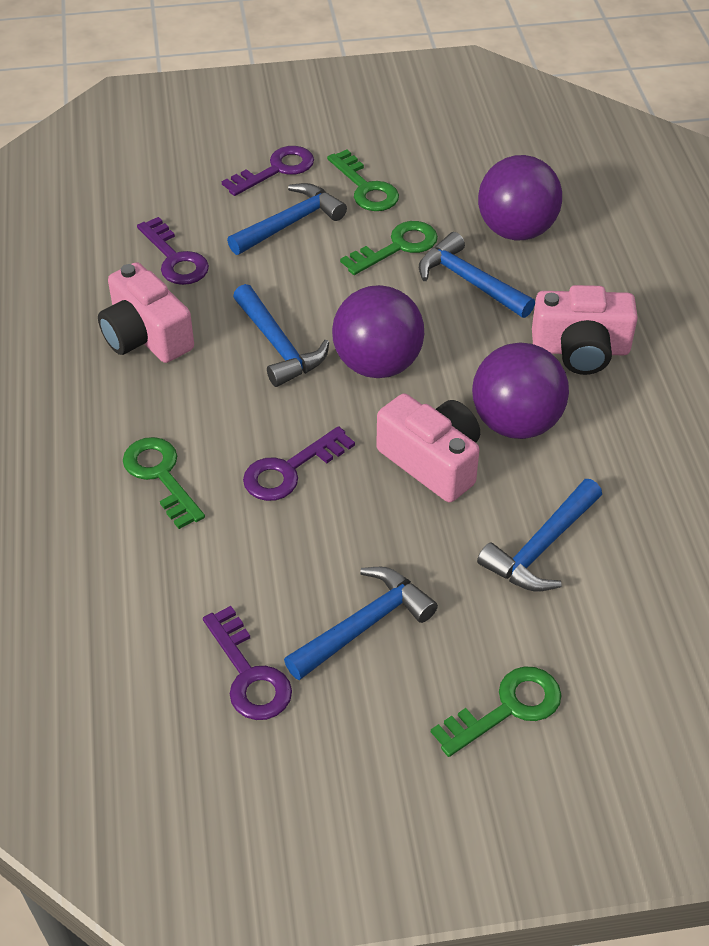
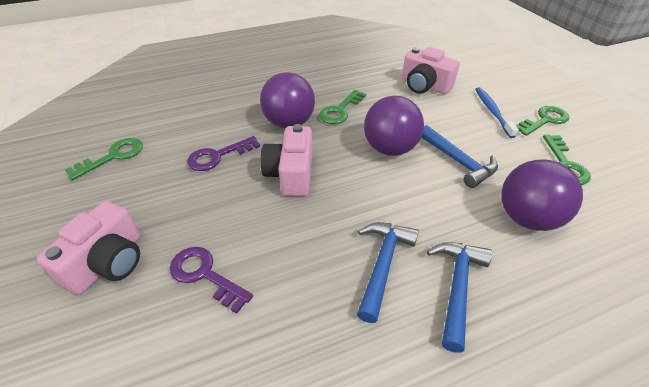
blue hammer: [227,183,347,255] [233,284,329,387] [284,567,438,680] [419,232,535,318] [477,479,602,592] = 5 -> [357,222,419,323] [421,125,498,188] [427,242,492,353] = 3
blue toothbrush: none = 0 -> [475,87,519,138] = 1
purple key: [137,217,209,285] [203,606,292,720] [222,146,314,196] [243,426,355,501] = 4 -> [170,247,253,314] [187,136,260,171] = 2

